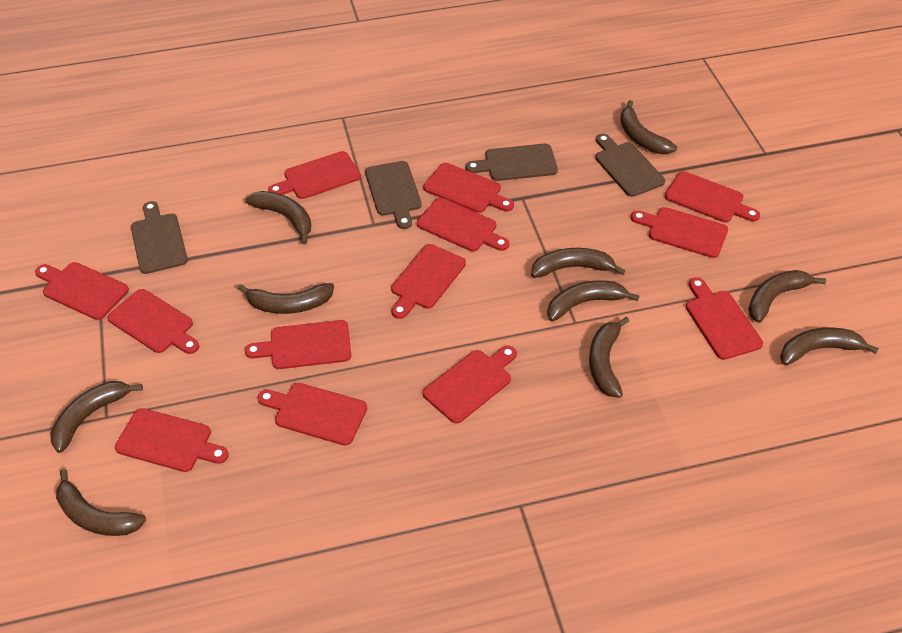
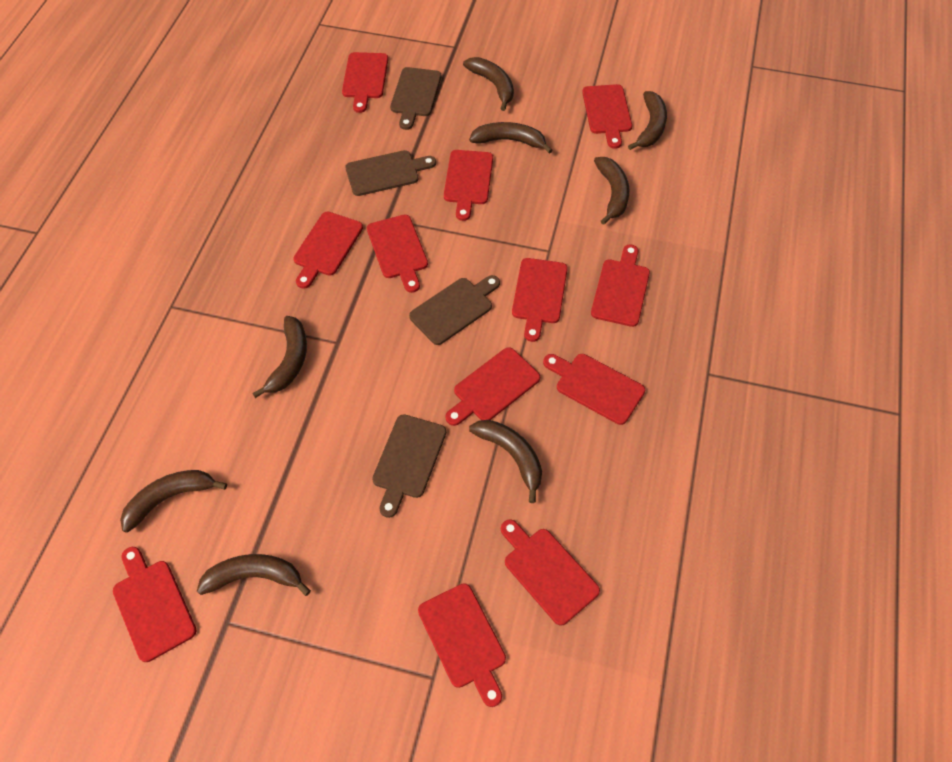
brown banana: [50,381,143,453] [56,469,146,536] [238,283,334,314] [245,191,311,244] [531,248,625,278] [547,280,639,322] [589,317,629,398] [620,100,677,154] [748,270,826,323] [780,327,879,366] = 10 -> [120,470,227,533] [197,554,311,596] [252,316,307,398] [463,57,514,111] [469,122,552,154] [469,420,542,503] [594,157,629,225] [628,91,667,150] = 8
red cutting board: [35,262,129,320] [108,289,199,354] [115,408,229,472] [245,320,351,369] [258,383,367,446] [268,151,361,199] [391,244,466,319] [417,198,509,252] [423,163,514,213] [423,346,517,424] [631,207,728,258] [665,171,760,222] [686,277,763,360] = 13 -> [113,547,197,662] [293,212,363,289] [342,52,388,113] [367,215,428,293] [418,583,506,707] [444,150,493,221] [445,347,540,426] [501,519,600,626] [512,258,568,342] [543,354,645,425] [582,84,632,149] [591,245,650,327] = 12

